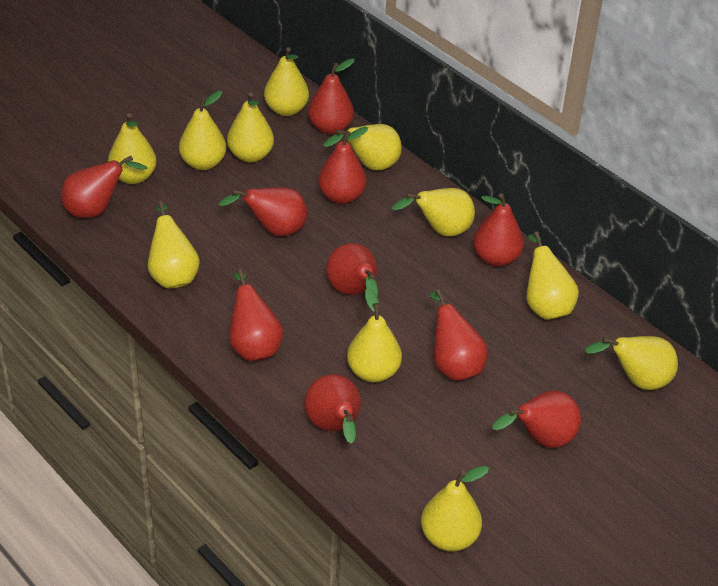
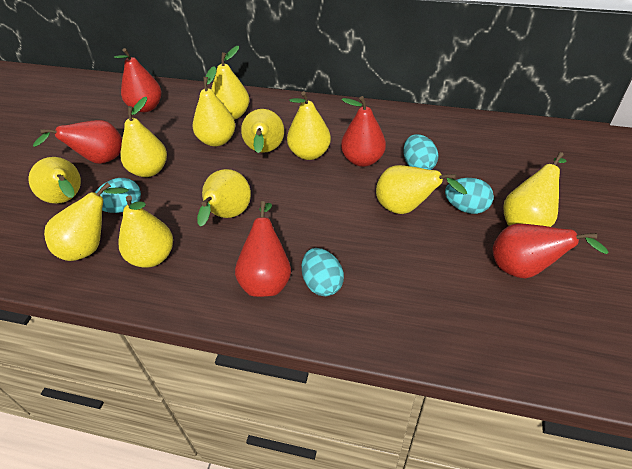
red pear: [61,156,147,218] [218,187,307,236] [229,269,283,361] [304,374,361,444] [308,58,355,134] [318,127,368,204] [326,243,378,295] [429,289,488,381] [473,193,524,267] [493,391,581,448] = 10 -> [33,120,122,164] [114,48,161,112] [235,201,291,297] [341,96,386,167] [493,224,609,278] = 5
turquoise egg: none = 0 -> [95,178,141,213] [302,248,344,296] [404,134,438,170] [445,178,494,214] = 4

